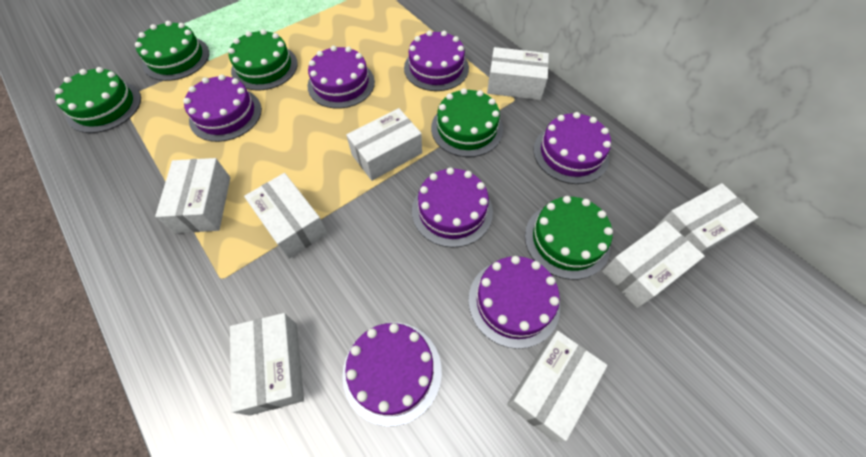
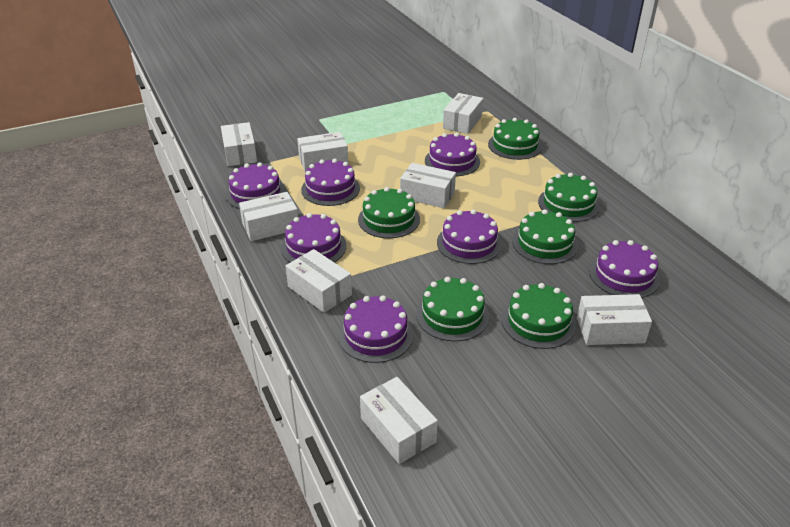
green cake: [55,67,141,133] [135,21,209,81] [228,29,298,90] [431,88,503,157] [525,196,613,280] = 5 -> [358,187,420,238] [416,277,489,341] [488,118,542,160] [502,283,576,349] [512,209,578,264] [538,173,600,222] = 6

